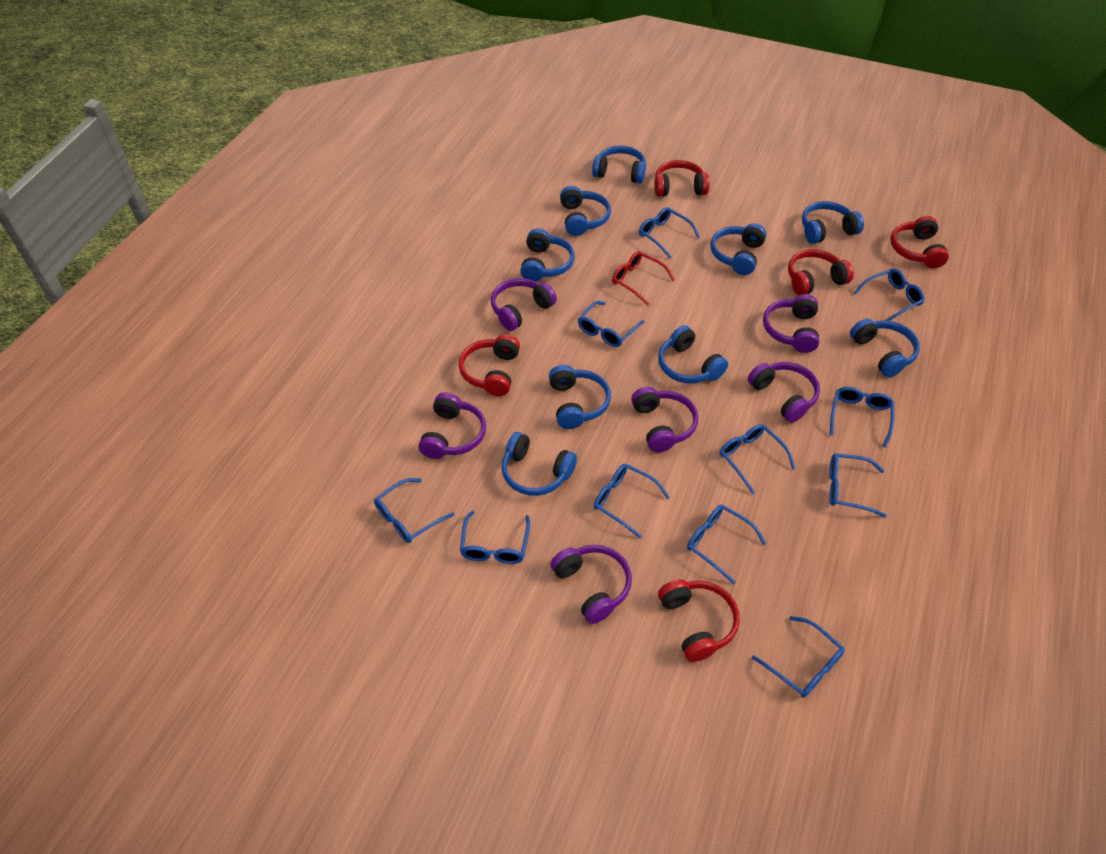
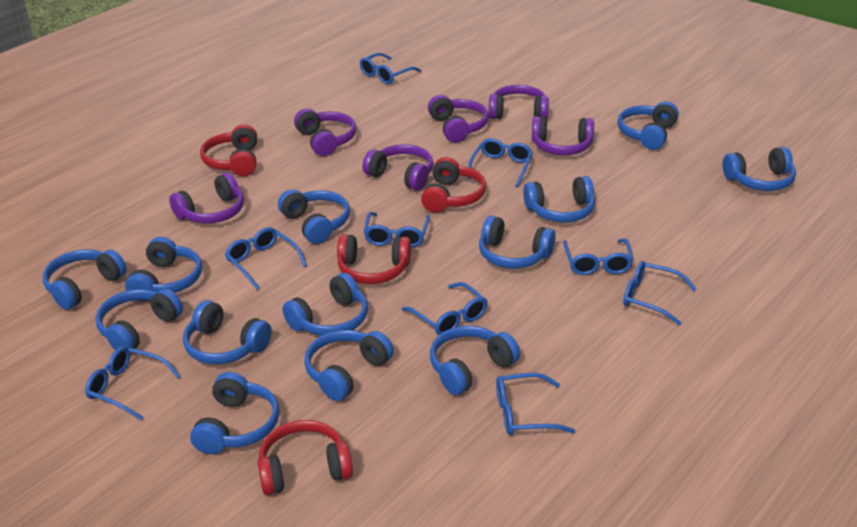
blue glasses: [374,478,455,543] [460,511,530,564] [578,301,645,347] [594,464,670,538] [639,207,700,258] [687,505,766,584] [720,424,795,494] [752,616,845,698] [829,453,886,517] [830,387,894,448] [854,269,925,321] = 11 -> [85,346,181,420] [225,227,307,290] [360,53,422,84] [364,212,430,247] [402,282,487,335] [467,138,533,187] [496,373,575,435] [563,239,633,275] [623,261,697,325] = 9
blue headphones: [502,432,577,496] [520,228,575,282] [549,365,611,429] [560,186,611,236] [592,146,646,184] [658,325,728,383] [710,223,766,275] [802,201,864,244] [850,319,920,377] = 9 -> [43,249,127,310] [96,289,183,353] [125,237,202,301] [183,300,272,364] [190,372,280,454] [278,189,350,244] [282,273,368,336] [304,330,394,401] [430,326,520,395] [479,215,556,269] [523,176,595,223] [617,101,679,150] [723,147,796,191] = 13
red glasses: [612,251,675,306] = 1 -> none = 0
red headphones: [459,334,520,396] [654,160,710,197] [658,579,740,662] [788,249,854,296] [890,216,949,268] = 5 -> [200,124,257,176] [258,420,353,495] [337,234,411,284] [421,157,486,213] = 4

